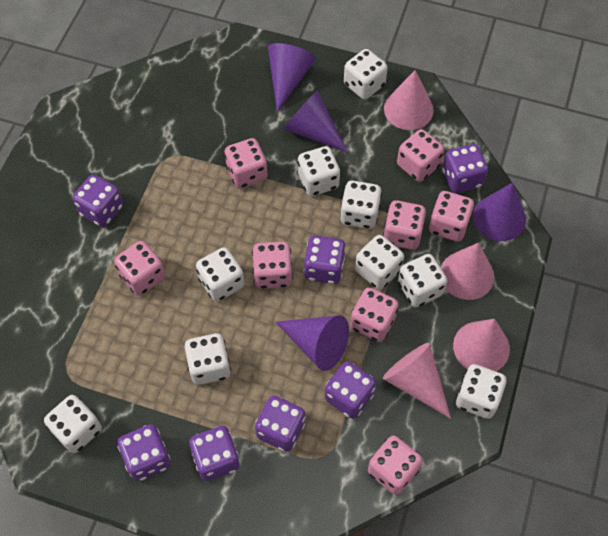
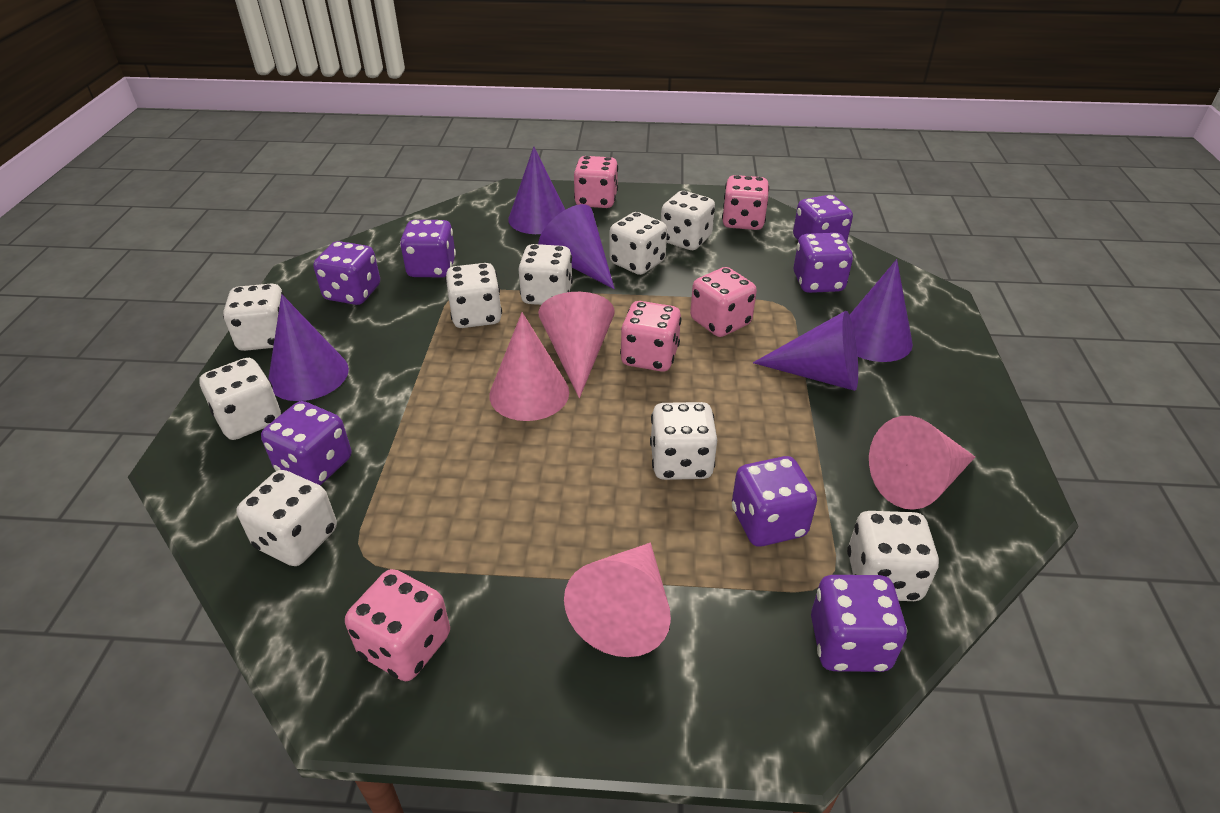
pink dice: [114,241,165,296] [224,138,268,188] [252,242,293,289] [350,287,399,342] [368,435,423,495] [383,200,426,250] [397,129,444,182] [429,191,474,242] = 8 -> [345,569,450,681] [574,156,618,208] [620,301,682,372] [690,267,757,337] [722,175,769,230] = 5
purple cone: [268,43,316,112] [276,315,349,371] [284,90,348,153] [473,183,526,241] = 4 -> [268,294,349,401] [508,147,565,234] [538,204,615,289] [753,311,858,391] [850,259,913,362] = 5

